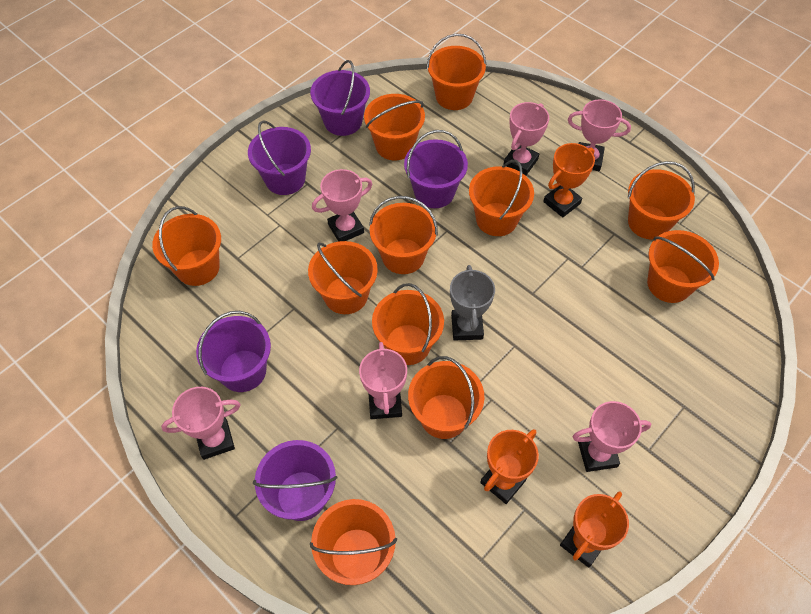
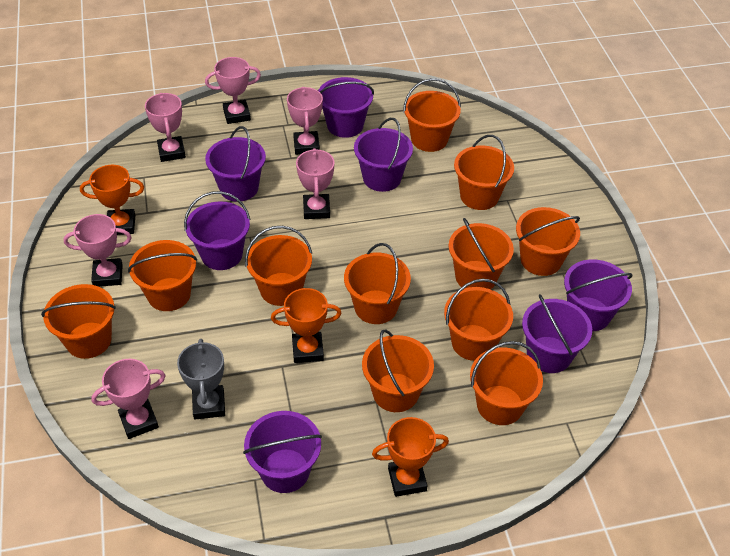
purple bucket: [196,311,271,392] [248,120,311,195] [253,440,337,521] [310,60,370,136] [404,130,468,208] = 5 -> [184,191,250,270] [205,126,266,202] [243,411,322,493] [318,77,374,138] [354,118,413,192] [522,294,592,373] [564,259,633,331] = 7

